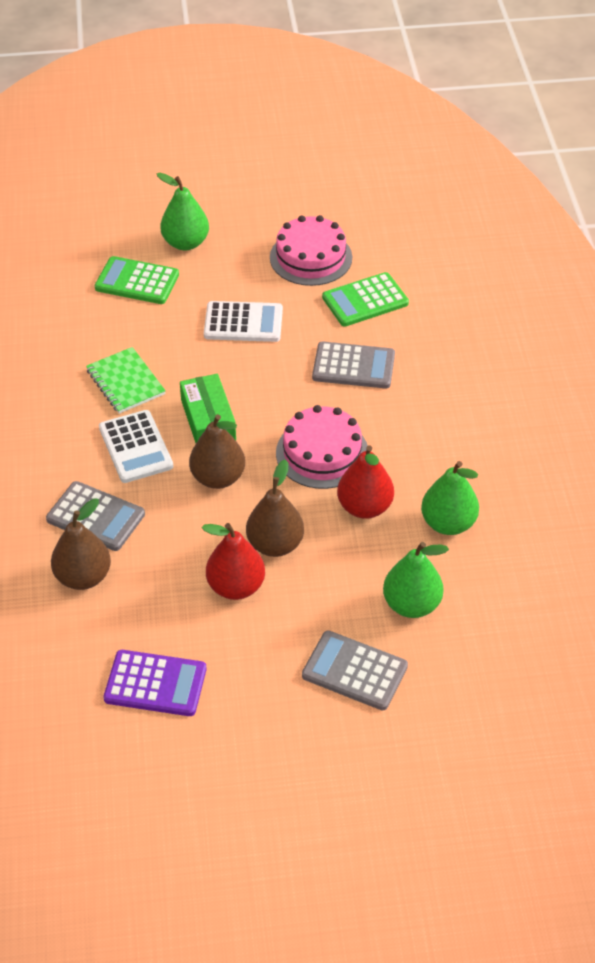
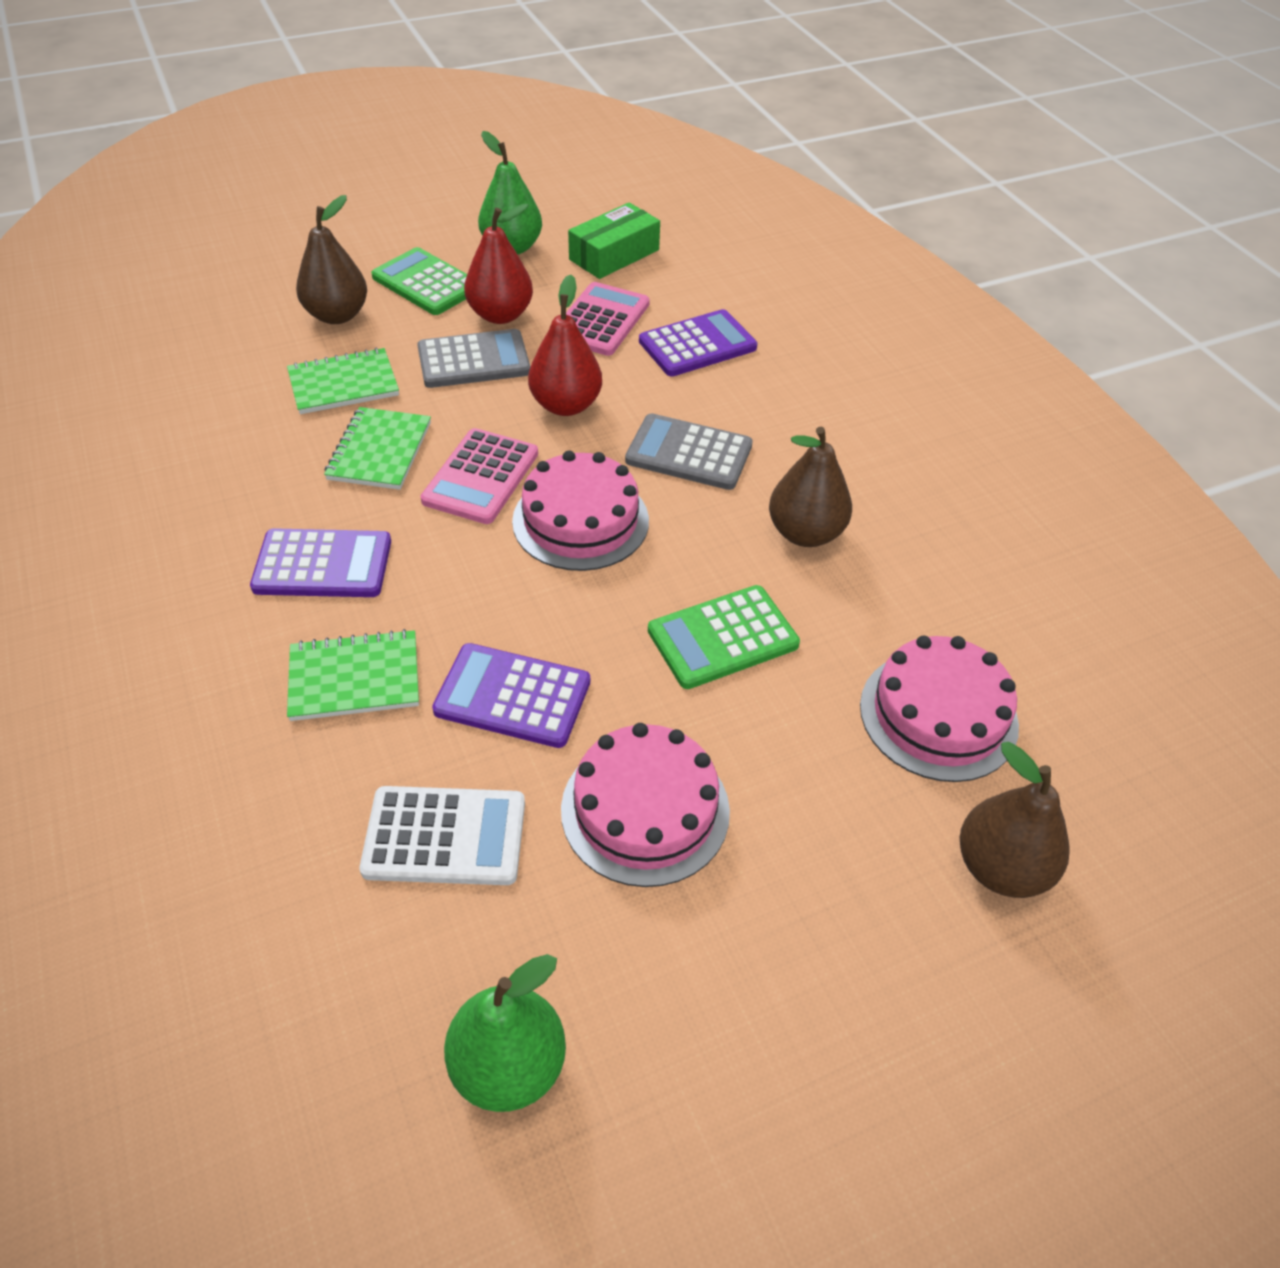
green notebook: [86,347,166,414] = 1 -> [287,348,399,414] [287,629,419,721] [324,407,431,490] = 3
green pear: [157,173,209,250] [383,542,449,618] [421,461,479,535] = 3 -> [444,954,566,1112] [478,131,542,254] = 2
grey calculator: [46,481,145,551] [302,630,408,711] [312,342,395,389] = 3 -> [417,329,530,388] [625,413,753,490] = 2
pink cake: [270,215,352,286] [276,405,368,489] = 2 -> [512,451,649,571] [561,723,730,887] [860,636,1019,782] = 3
pink calculator: none = 0 -> [420,428,538,524] [566,282,650,356] = 2
purple calculator: [104,650,206,716] = 1 -> [250,528,391,597] [432,643,590,748] [639,309,757,376] = 3
white calculator: [99,410,173,483] [204,301,283,342] = 2 -> [359,786,525,885] = 1

